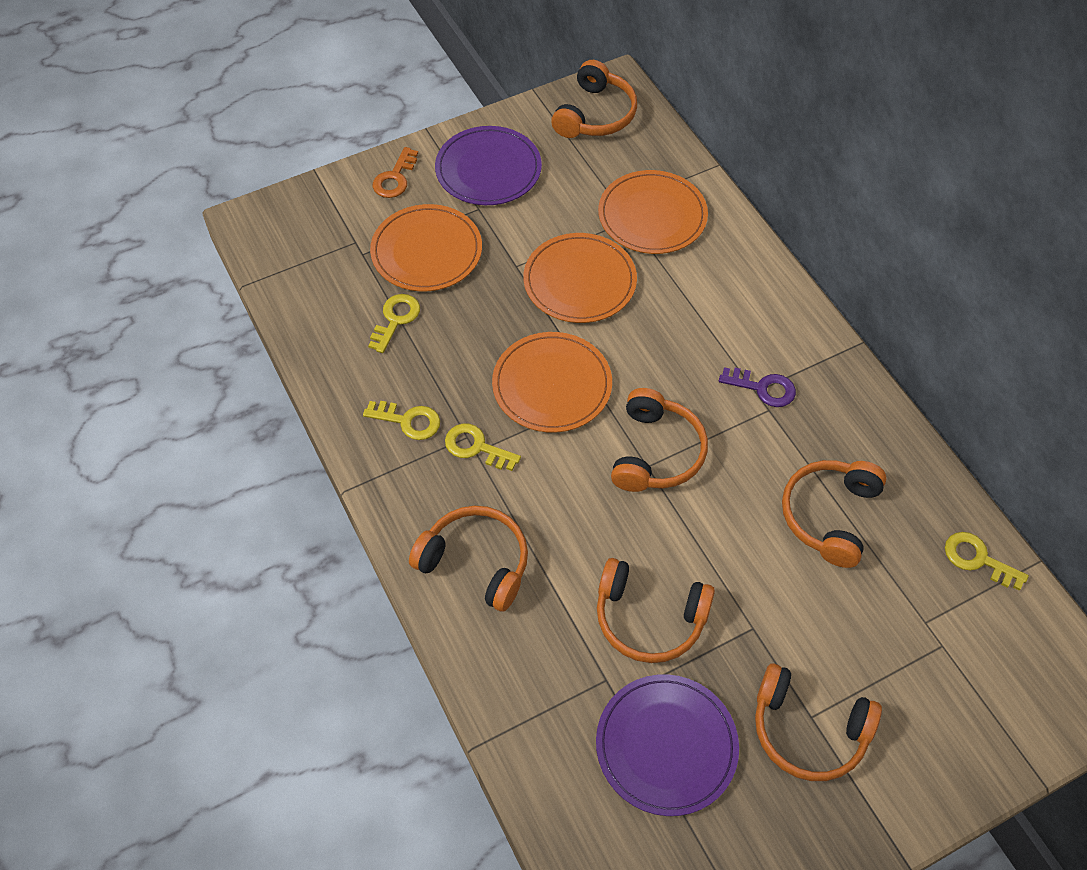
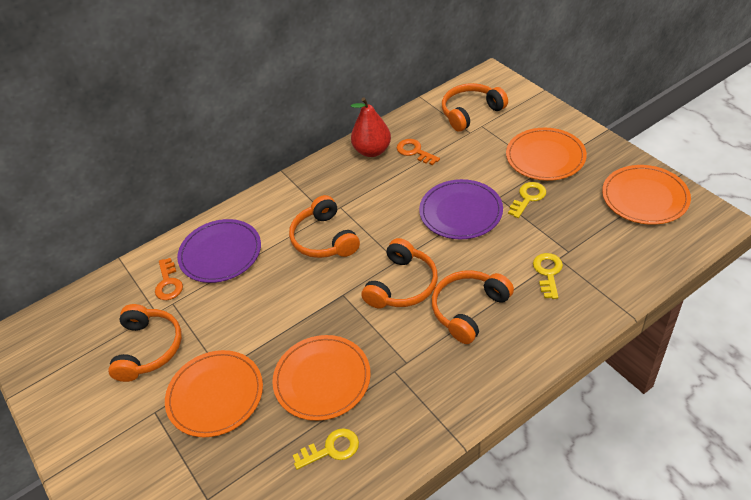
orange headphones: [409,506,528,612] [551,60,637,138] [597,558,715,663] [611,388,708,492] [755,663,882,781] [782,460,887,568] = 6 -> [108,304,182,382] [289,195,360,258] [361,238,438,308] [432,270,514,344] [442,83,508,132] = 5
orange key: [373,147,418,198] = 1 -> [155,258,183,300] [397,139,440,165] = 2
purple key: [719,367,796,407] = 1 -> none = 0
red pear: none = 0 -> [351,97,391,157] = 1
yellow key: [363,401,440,440] [368,294,420,353] [445,423,521,471] [945,532,1029,591] = 4 -> [293,428,359,470] [508,182,546,218] [533,253,563,299] = 3

